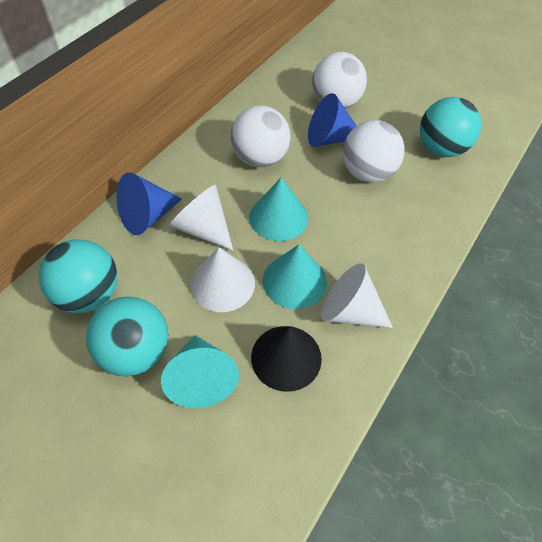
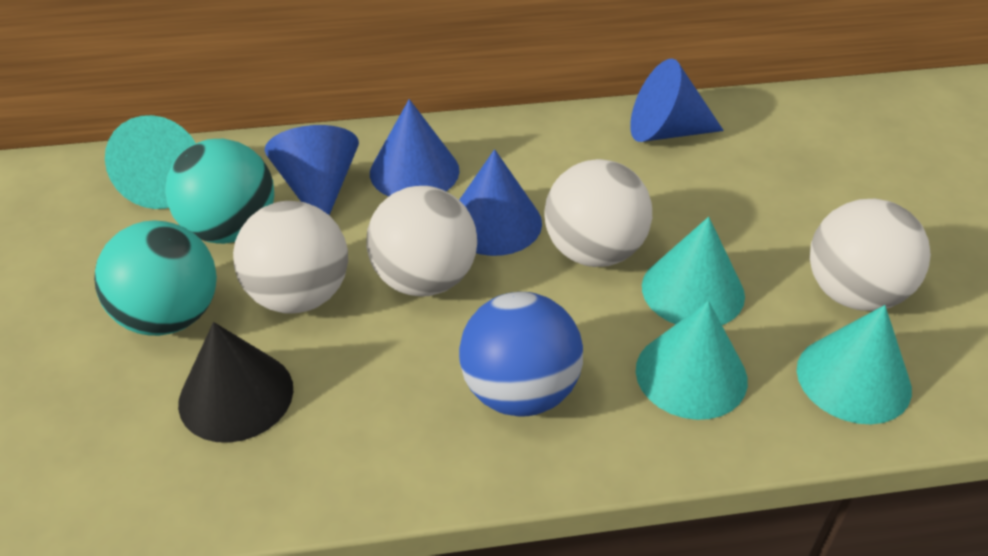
blue ball: none = 0 -> [459,292,583,417] = 1
blue cone: [116,172,182,235] [308,93,356,147] = 2 -> [265,125,359,215] [370,99,459,196] [459,149,542,256] [630,59,724,142] = 4
turquoise ball: [39,239,117,313] [86,296,168,376] [420,97,481,157] = 3 -> [94,220,217,336] [165,139,274,244] = 2
turquoise cone: [161,335,239,408] [249,178,308,241] [263,245,327,309] = 3 -> [105,115,196,209] [636,301,748,420] [642,217,745,325] [797,305,912,424] = 4
white ball: [231,105,291,167] [312,52,367,109] [343,120,405,183] = 3 -> [233,201,348,314] [366,186,477,297] [544,159,652,267] [810,199,931,311] = 4
white cone: [169,185,233,251] [190,247,255,312] [320,263,393,328] = 3 -> none = 0

